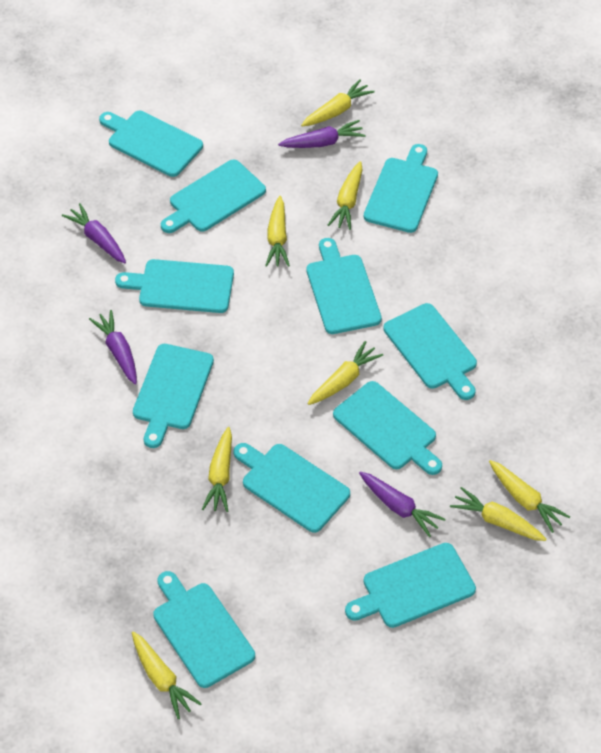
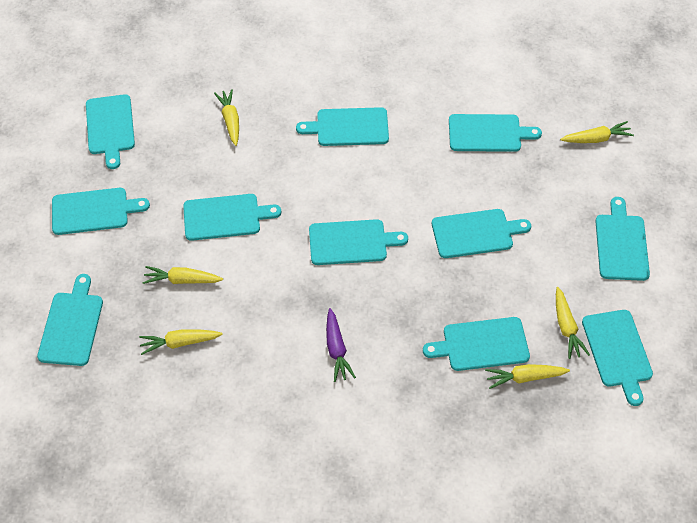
purple carrot: [62,203,126,263] [89,310,137,385] [278,120,366,148] [359,472,446,537] = 4 -> [326,308,356,382] = 1
yellow carrot: [132,631,202,719] [202,427,232,512] [265,196,290,267] [301,79,375,126] [308,341,383,405] [328,161,363,230] [450,487,547,541] [489,460,570,533] = 8 -> [139,329,223,355] [142,266,223,284] [214,89,239,146] [485,364,570,389] [556,287,590,359] [560,121,634,143] = 6

